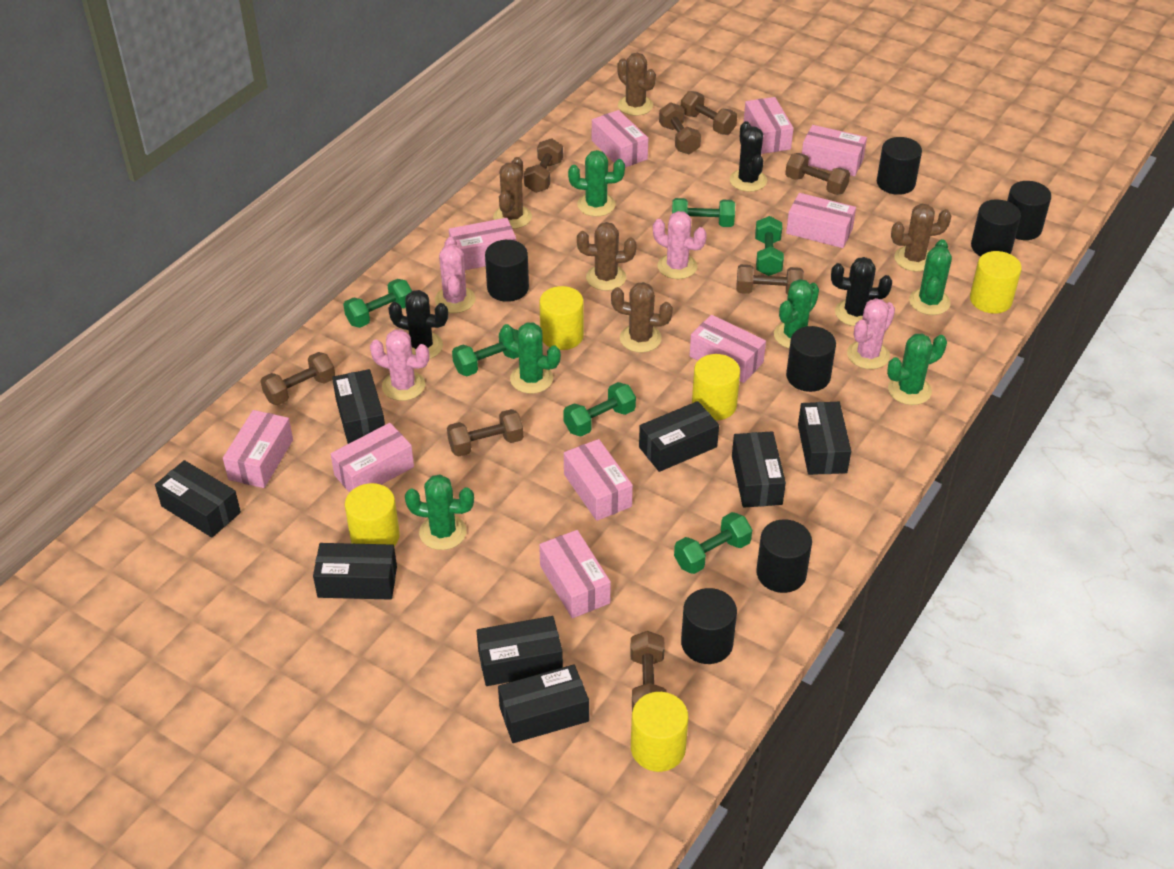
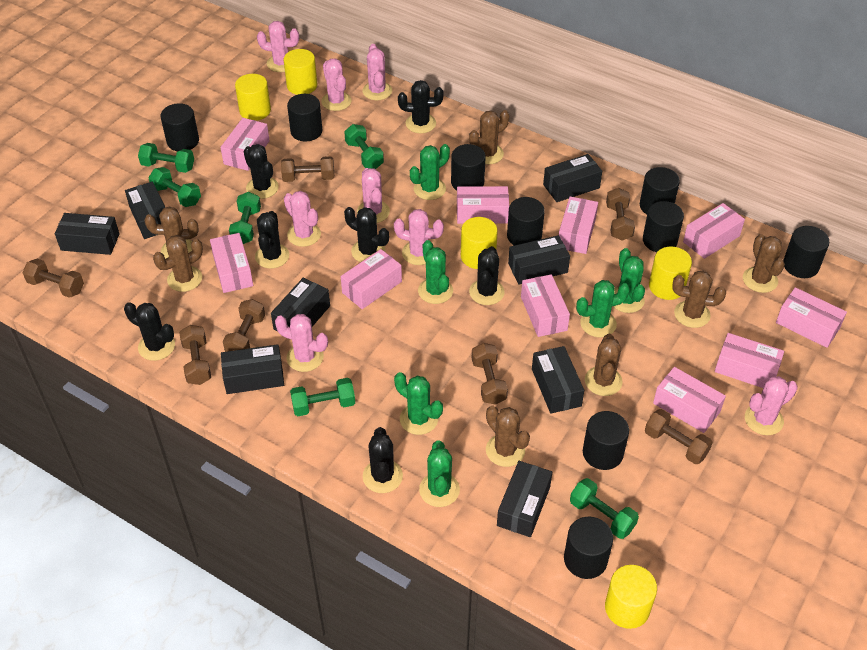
black cactus: [388,290,448,359] [730,121,767,192] [831,257,892,326] = 3 -> [124,302,175,361] [244,144,279,199] [255,211,289,269] [344,207,389,262] [363,427,403,493] [398,80,444,133] [469,246,505,305] = 7
black cylinder: [485,240,529,302] [681,588,737,664] [756,519,812,593] [786,326,836,392] [877,137,922,195] [971,199,1021,256] [1007,181,1051,240] = 7 -> [161,103,199,151] [287,94,322,142] [451,144,486,191] [507,197,545,246] [564,517,613,579] [583,411,629,470] [640,167,680,214] [643,201,684,252] [783,226,829,278] = 9
brown cactus: [493,157,532,229] [577,222,636,291] [611,282,673,353] [617,53,656,116] [891,204,951,272] = 5 -> [144,206,199,259] [153,235,203,292] [469,110,509,164] [486,406,530,467] [585,334,623,396] [672,270,726,328] [743,234,785,293] = 7
brown dumbbell: [260,352,335,405] [447,409,524,457] [524,138,563,193] [630,631,667,710] [659,102,701,154] [681,91,737,135] [736,264,804,295] [785,153,850,195] = 8 -> [23,259,84,298] [179,325,211,385] [223,299,265,352] [281,156,334,182] [472,343,508,405] [606,188,635,240] [645,409,713,464] = 7
pink cactus: [370,329,429,401] [435,237,476,313] [653,211,707,279] [847,298,895,369] = 4 -> [257,21,299,72] [275,314,328,372] [284,191,321,247] [321,58,352,111] [357,168,390,223] [362,44,392,100] [394,209,444,265] [745,376,798,435] = 8

